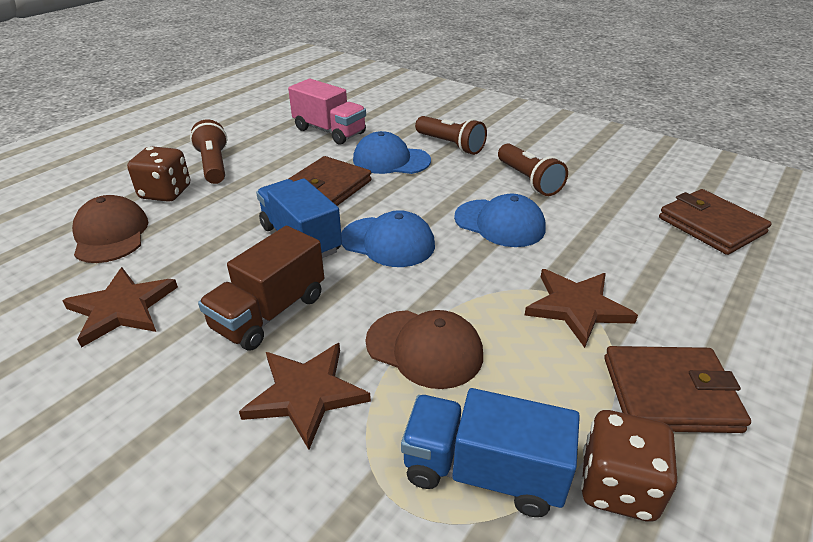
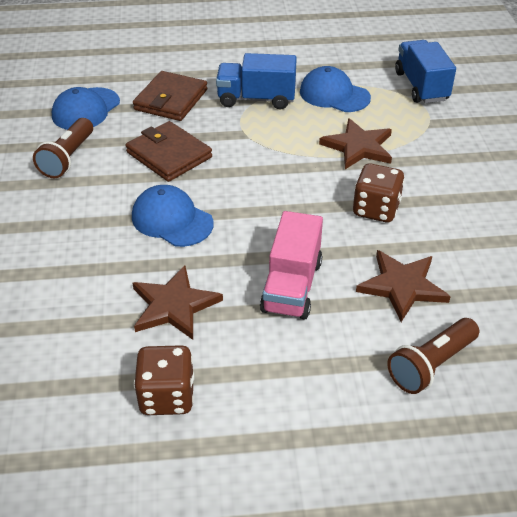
brown cap: [72,195,148,263] [365,310,483,389] = 2 -> none = 0
brown flashlight: [190,119,227,184] [415,116,487,155] [498,143,568,196] = 3 -> [33,118,93,178] [387,318,479,394] = 2
brown truck: [198,226,324,351] = 1 -> none = 0
brown wallet: [289,156,372,206] [604,346,751,433] [659,189,772,255] = 3 -> [126,121,212,182] [133,71,208,121] = 2

